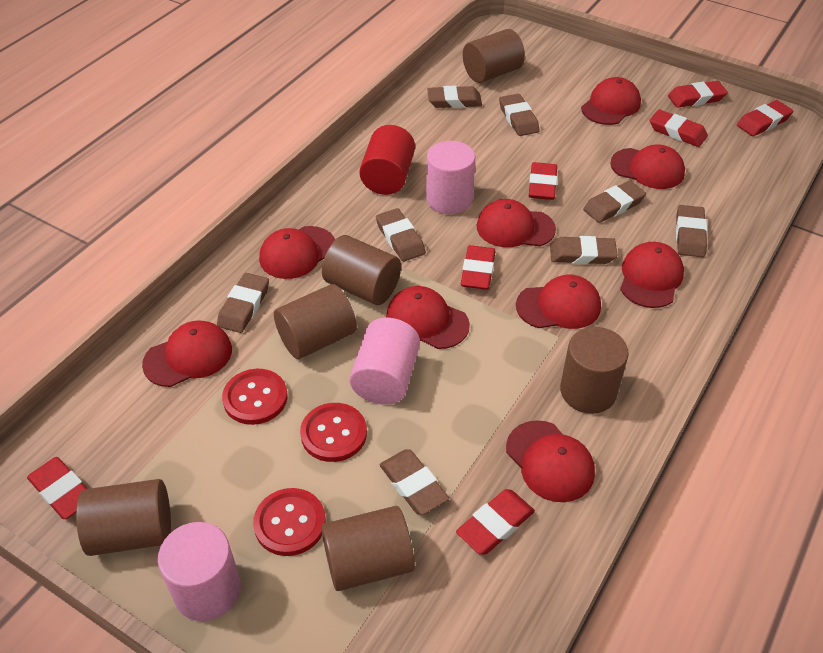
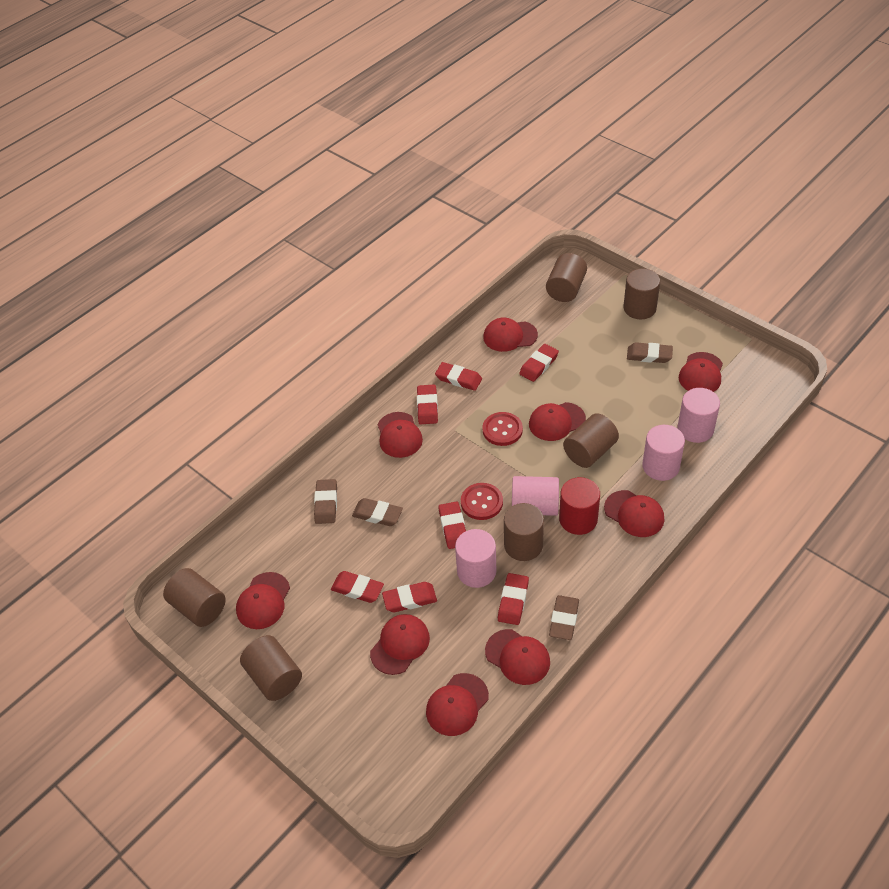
brown eraser: [217,273,269,333] [376,208,426,262] [379,450,449,515] [427,86,482,108] [499,94,539,136] [550,236,617,264] [583,181,646,223] [676,205,707,257] = 8 -> [314,479,337,524] [352,498,403,526] [549,595,579,640] [627,342,673,363] = 4
pink cylinder: [158,522,241,621] [349,318,420,405] [426,141,475,214] = 3 -> [455,529,496,588] [512,476,559,516] [642,425,685,481] [678,388,720,443] = 4
red button: [222,369,288,425] [253,488,326,556] [300,403,367,462] = 3 -> [461,483,503,520] [482,412,523,446] = 2

